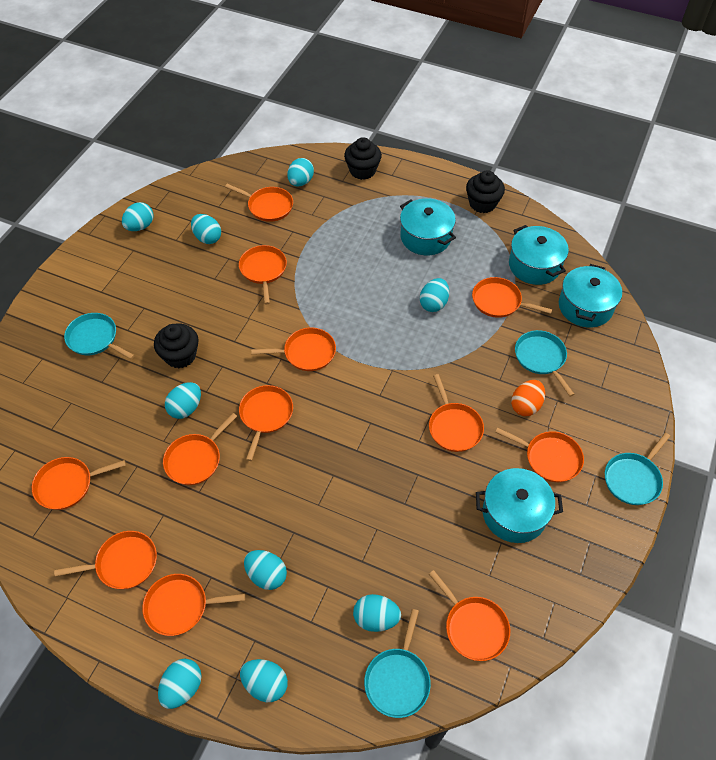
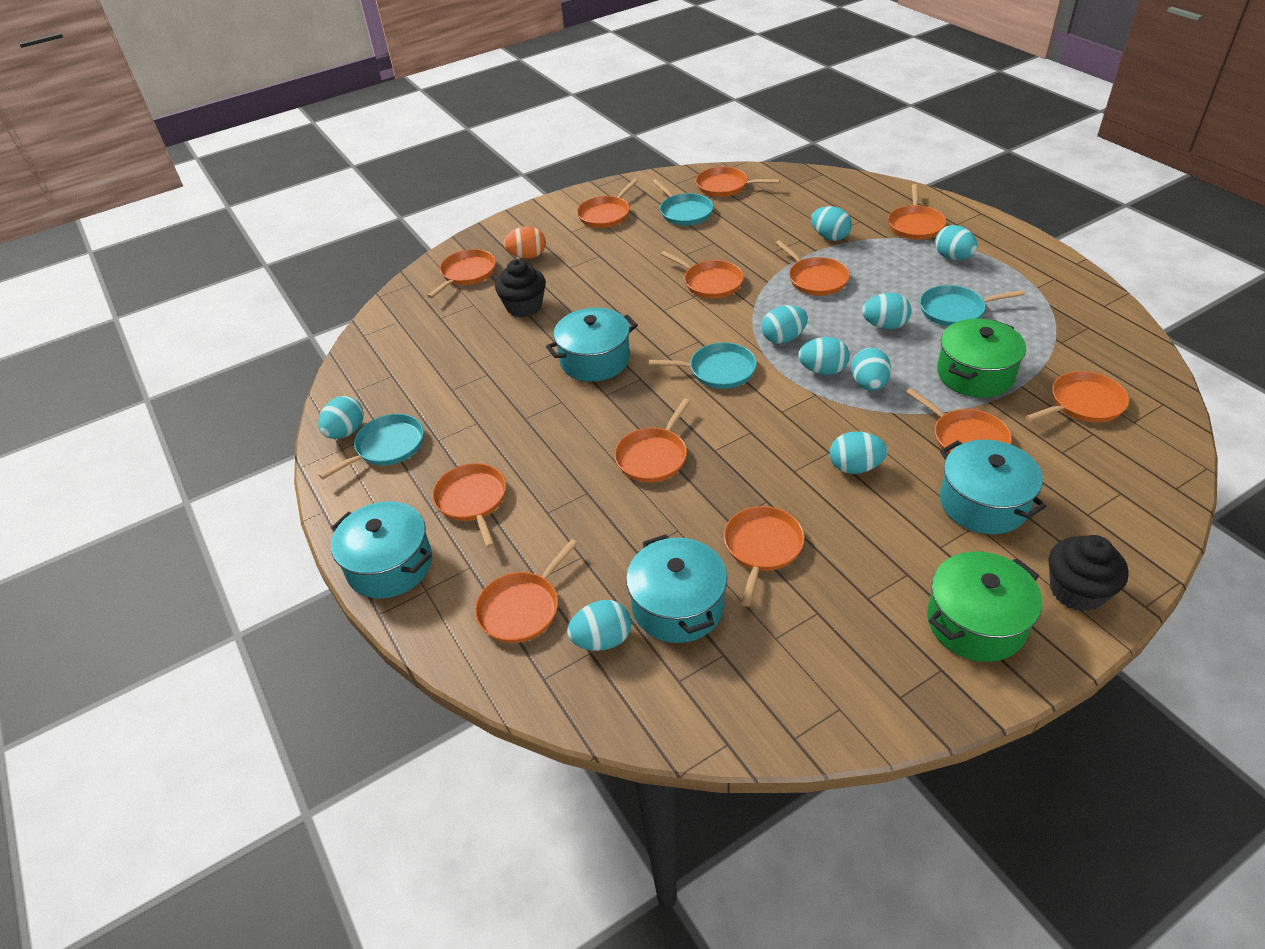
black cupcake: [154,324,199,368] [344,137,382,180] [466,170,505,213] = 3 -> [495,259,546,317] [1048,535,1129,611] = 2
green pot: none = 0 -> [927,551,1042,662] [937,319,1026,398] = 2

